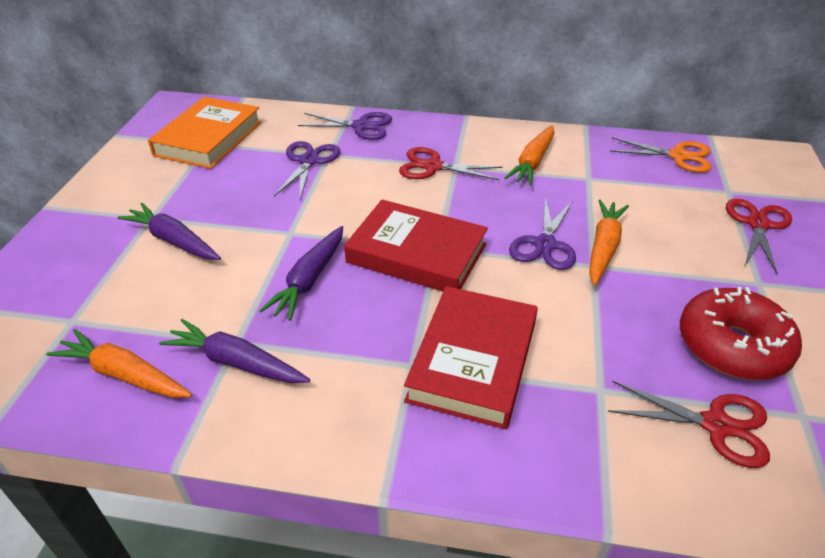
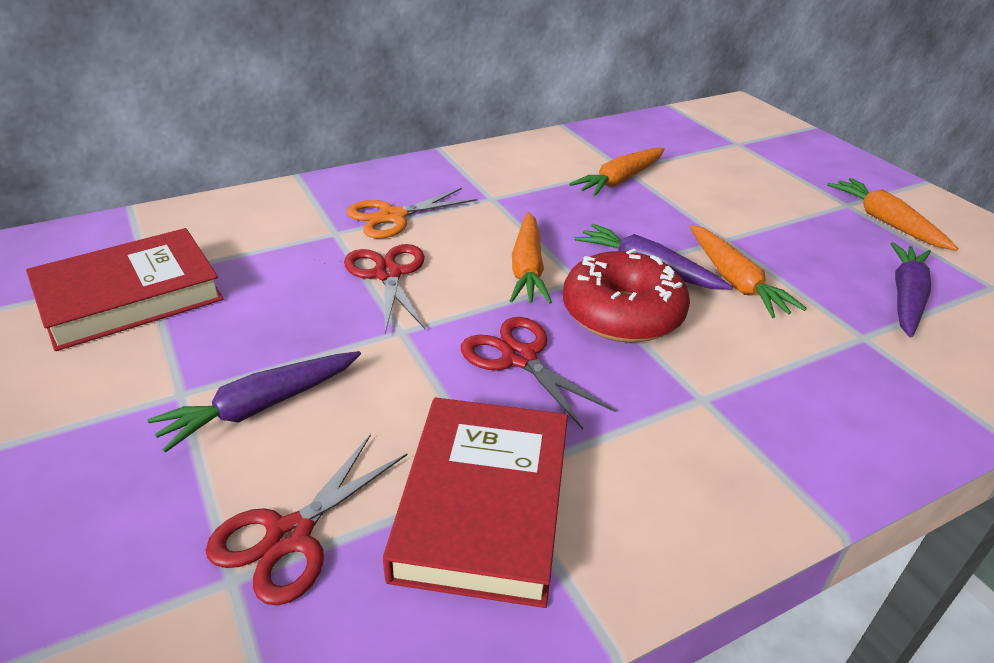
orange book: [148,97,262,169] = 1 -> none = 0
orange carrot: [46,329,192,398] [504,125,554,185] [589,199,629,285] = 3 -> [510,212,552,304] [569,148,665,196] [690,225,807,318] [827,178,958,251] = 4
purple scissors: [274,141,340,199] [298,112,392,140] [509,197,576,270] = 3 -> none = 0

